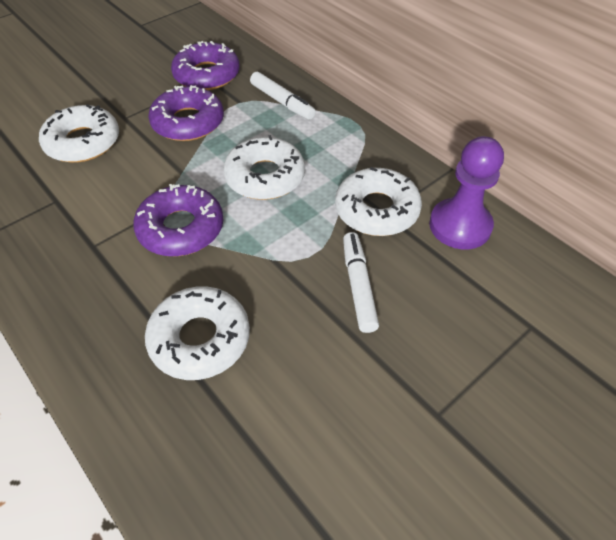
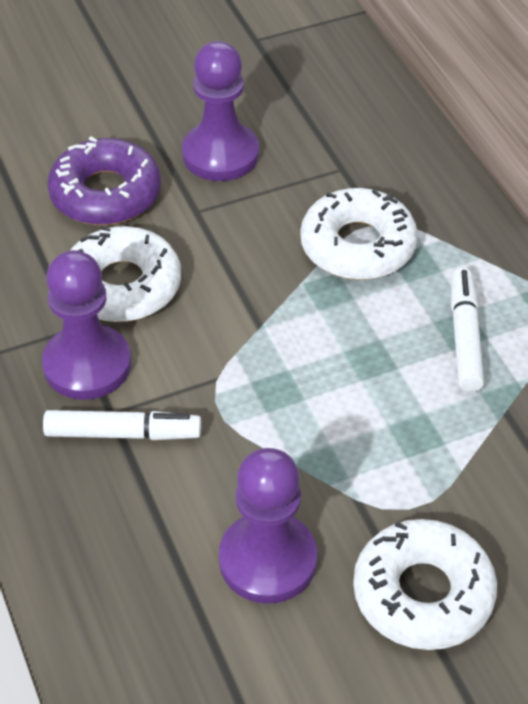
purple donut: [133,184,224,256] [148,85,224,141] [171,41,240,90] = 3 -> [47,136,161,225] = 1
purple pawn: [429,136,504,249] = 1 -> [42,250,131,400] [182,41,259,181] [219,448,317,604] = 3
white donut: [39,104,119,163] [145,286,250,380] [223,135,305,200] [335,167,422,236] = 4 -> [70,225,181,322] [301,188,418,280] [353,519,497,650] = 3

